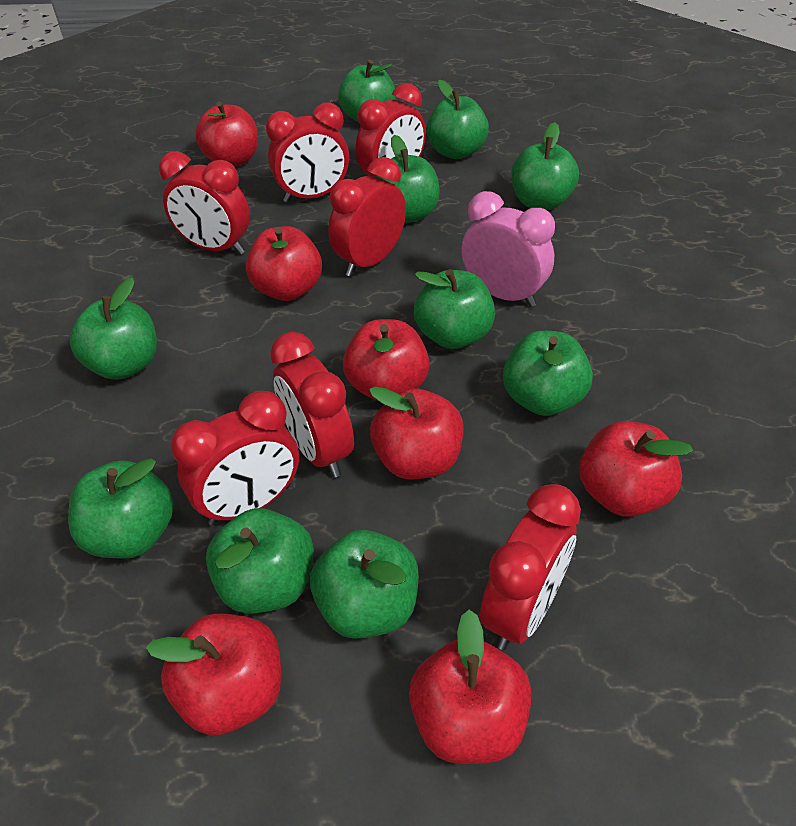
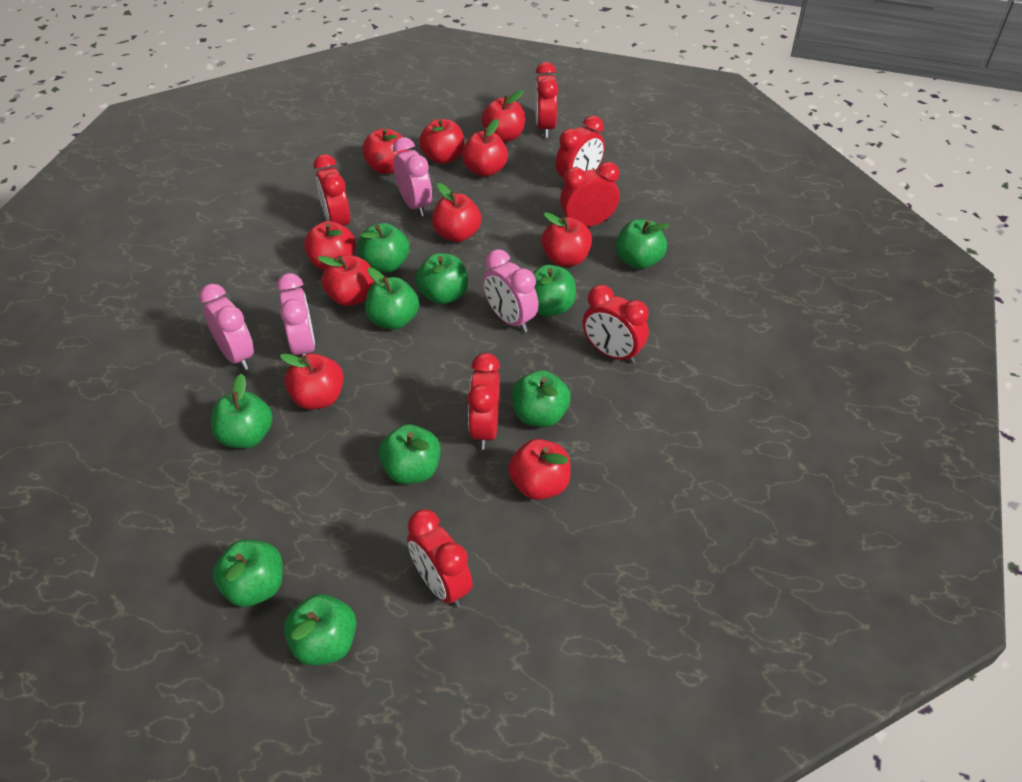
pink clock: [461,191,555,307] = 1 -> [199,284,254,370] [277,273,315,357] [393,137,432,216] [483,249,539,332] = 4
red apple: [146,614,281,735] [195,101,258,167] [246,226,322,301] [343,319,429,401] [369,386,464,479] [409,610,531,764] [580,421,693,517] = 7 -> [280,353,344,410] [304,221,356,270] [318,255,374,306] [362,128,408,174] [419,119,464,164] [432,183,481,242] [462,119,508,177] [482,90,525,142] [508,439,571,500] [541,212,592,267] = 10

